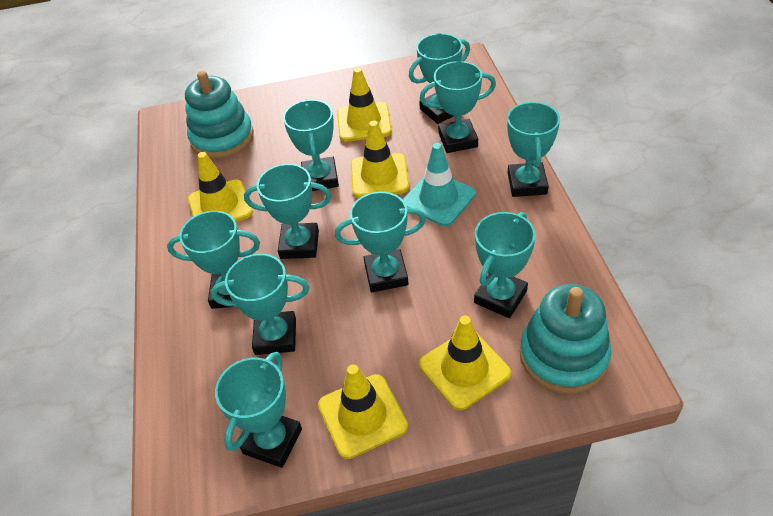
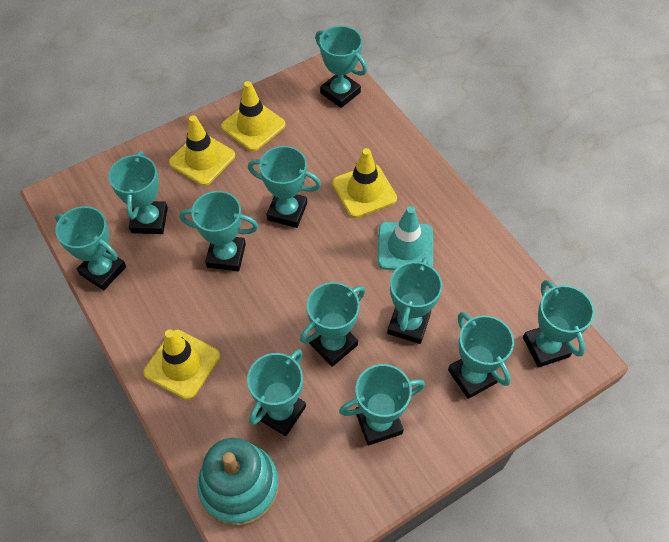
turquoise stacking toy: [185,71,254,159] [520,284,612,394] = 2 -> [197,438,279,527] = 1
turquoise trophy: [167,211,260,309] [211,254,309,355] [215,352,302,468] [244,164,332,259] [283,99,339,191] [335,192,426,292] [409,33,470,124] [420,61,496,153] [474,212,536,318] [507,101,560,197] = 10 -> [55,206,126,290] [108,151,168,234] [179,191,258,271] [247,349,306,436] [248,146,321,228] [300,282,365,367] [315,26,367,108] [339,364,425,445] [387,257,442,344] [448,312,514,399] [523,280,595,368] = 11
yellow traffic cone: [188,152,253,222] [318,364,408,459] [337,68,392,142] [351,121,409,198] [419,315,511,410] = 5 -> [143,329,220,400] [169,115,235,186] [221,81,286,151] [332,148,397,218] = 4

